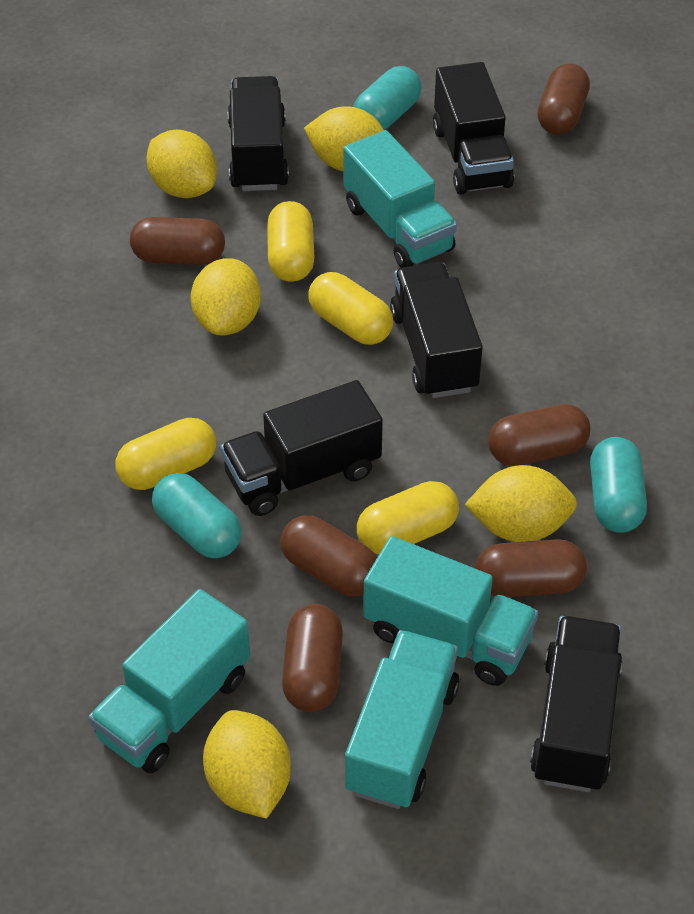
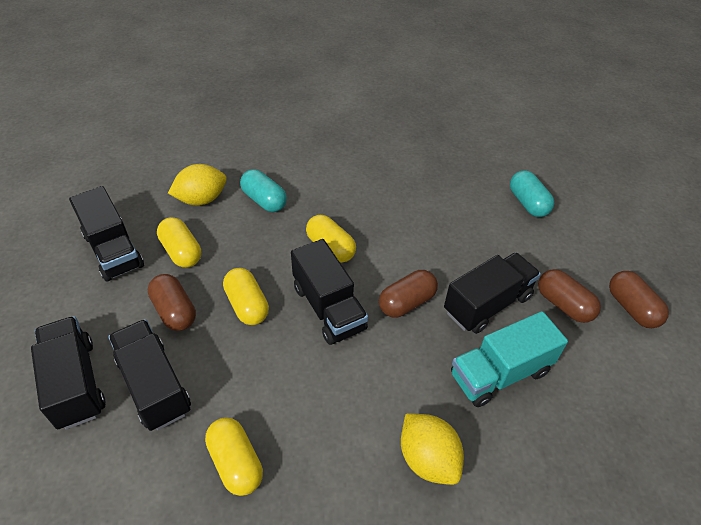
brown capsule: [130,217,225,265] [280,515,377,597] [282,604,343,712] [475,539,587,597] [488,404,591,466] [537,63,590,135] = 6 -> [148,274,196,331] [379,270,438,318] [538,269,601,323] [609,271,669,328] = 4
turquoise capsule: [152,473,242,558] [354,66,422,130] [590,437,647,533] = 3 -> [240,169,287,212] [510,170,554,217] = 2
turquoise truck: [89,589,250,773] [343,130,457,268] [345,630,459,809] [363,536,538,686] = 4 -> [451,311,568,407] = 1
yellow lemon: [146,130,217,198] [191,258,261,335] [203,710,291,819] [304,106,384,171] [465,465,577,542] = 5 -> [168,164,227,206] [401,413,464,485] = 2

